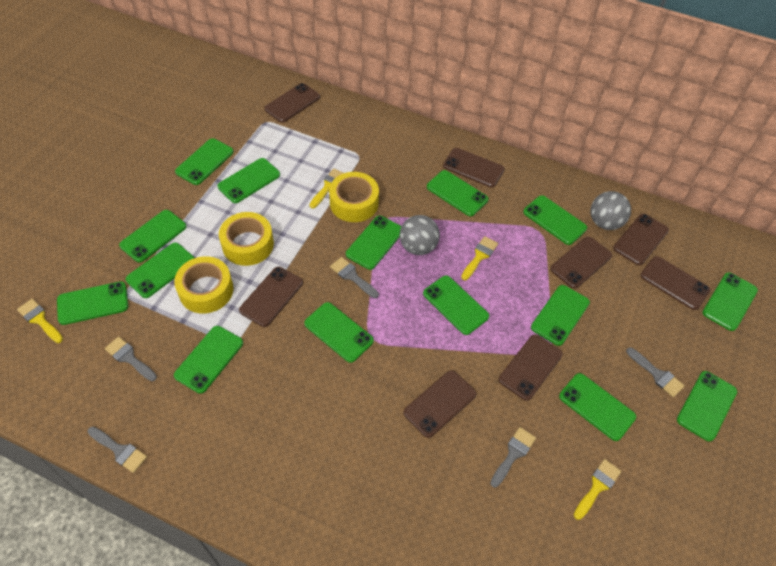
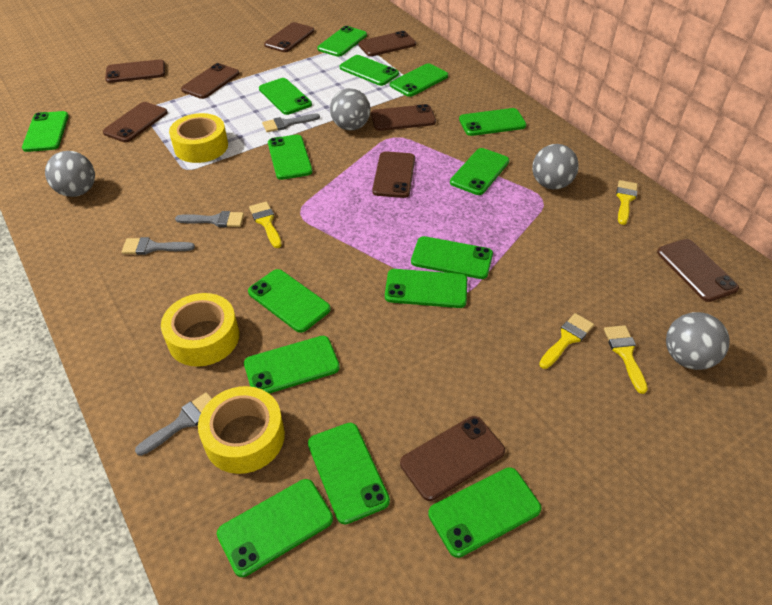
brown phone: [239,267,303,327] [264,83,320,123] [404,370,476,438] [443,148,505,187] [499,334,563,401] [550,236,612,289] [613,214,669,265] [640,256,711,310] = 8 -> [103,102,168,142] [105,59,165,83] [181,63,239,99] [264,22,314,52] [358,31,416,56] [371,104,436,131] [372,151,415,198] [400,416,505,501] [657,239,739,302] = 9
grey ball: [400,215,440,255] [591,191,631,230] = 2 -> [45,151,95,197] [330,88,371,131] [532,144,579,189] [666,312,730,370] = 4
grey brush: [88,427,147,473] [105,337,157,381] [330,257,379,298] [490,427,536,488] [626,347,685,397] = 5 -> [122,237,195,255] [135,392,212,456] [175,211,244,227] [262,113,320,132] = 4

